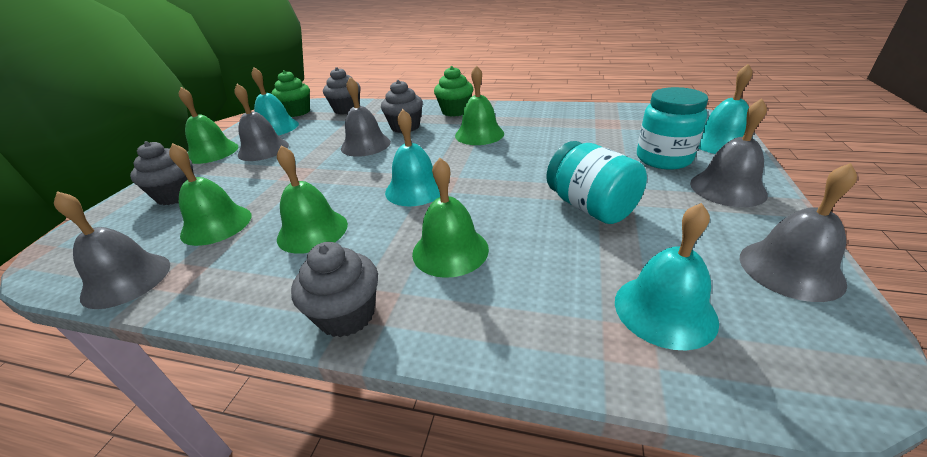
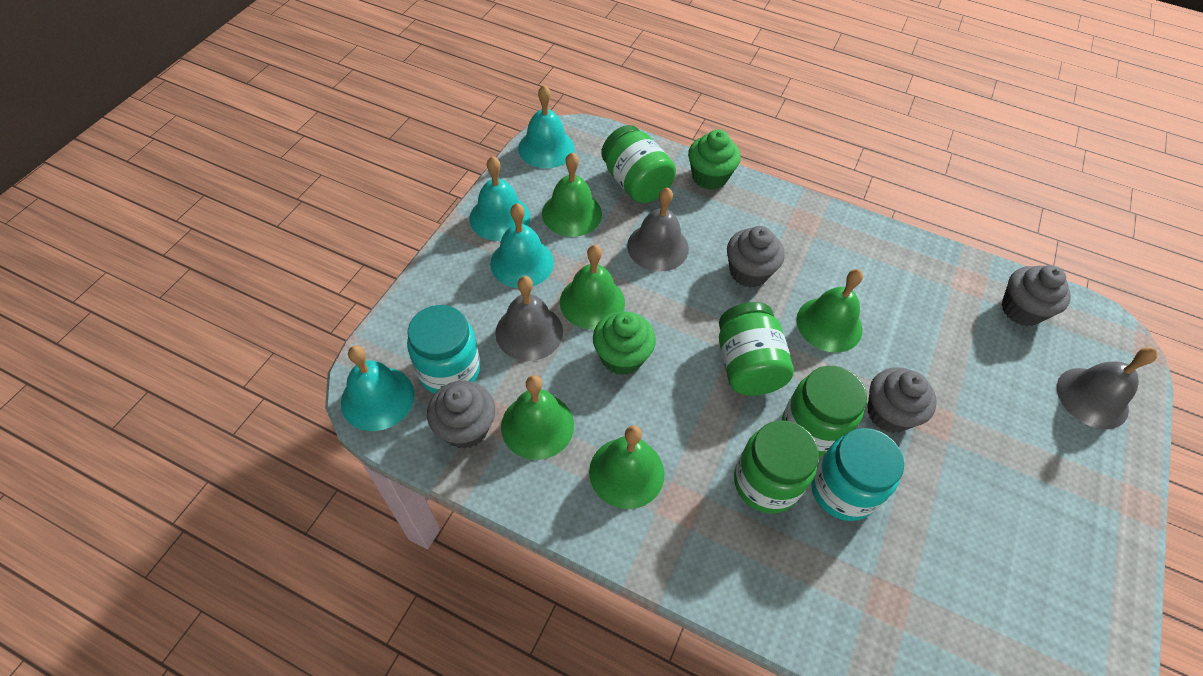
green jar: none = 0 -> [601,125,676,203] [719,302,794,396] [734,420,819,514] [782,366,867,457] = 4
grey bell: [54,191,170,309] [234,84,289,161] [341,77,391,157] [690,99,768,207] [740,163,857,302] = 5 -> [495,276,563,361] [627,187,689,272] [1057,347,1157,429] = 3

